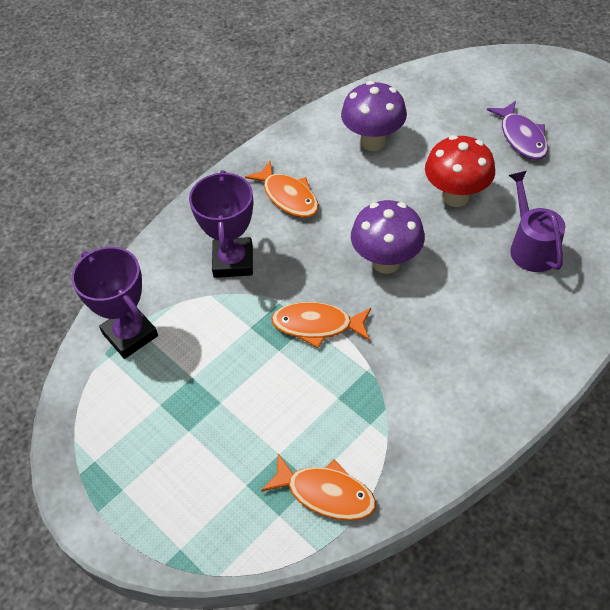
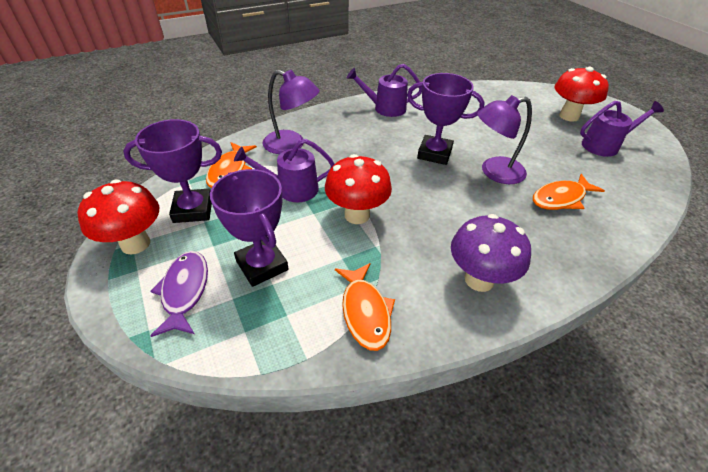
purple lamp: none = 0 -> [263,70,320,154] [477,95,532,184] = 2
purple mushroom: [341,81,407,151] [351,200,425,274] = 2 -> [451,214,531,292] = 1
purple trophy: [71,247,158,359] [189,170,253,278] = 2 -> [123,119,222,223] [210,169,288,287] [407,73,484,165] = 3
purple watering can: [509,171,565,272] = 1 -> [234,139,335,202] [347,64,422,117] [580,101,664,157] = 3
red mushroom: [425,135,495,207] = 1 -> [77,179,159,255] [325,154,392,224] [554,67,609,122] = 3

